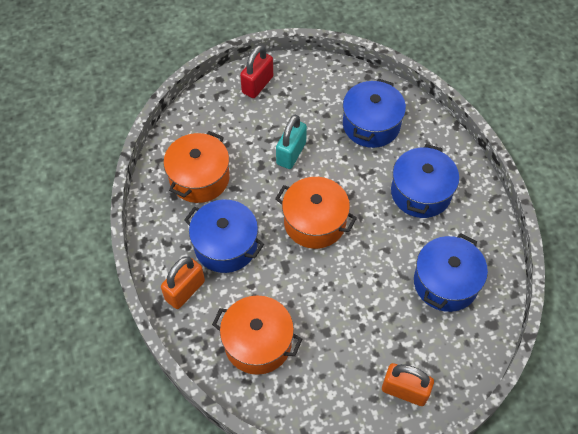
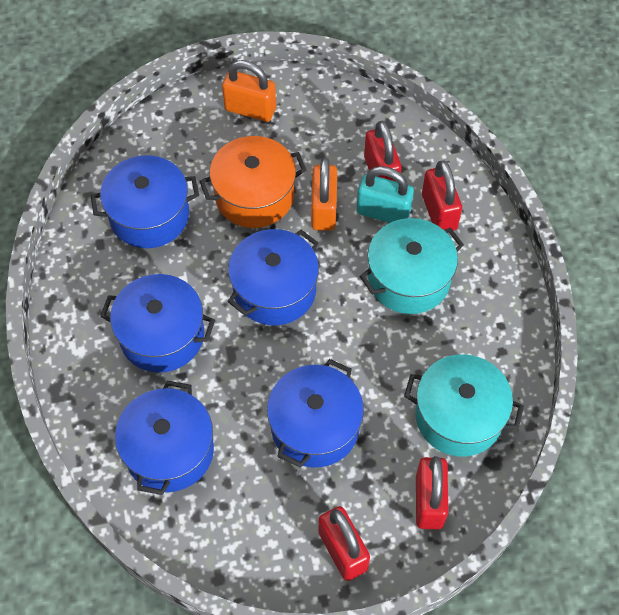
blue pot: [184,199,264,273] [343,79,406,148] [391,144,459,218] [414,234,488,312] = 4 -> [91,155,199,248] [100,274,215,372] [115,381,214,495] [227,229,319,325] [267,359,364,467] = 5
orange pot: [164,131,230,203] [212,295,302,375] [275,177,357,249] = 3 -> [200,136,306,228] = 1
red padlock: [240,45,273,98] = 1 -> [318,506,370,581] [364,121,402,182] [416,456,448,529] [422,160,462,231] = 4
turquoise pot: none = 0 -> [360,218,464,314] [404,354,524,457] = 2

